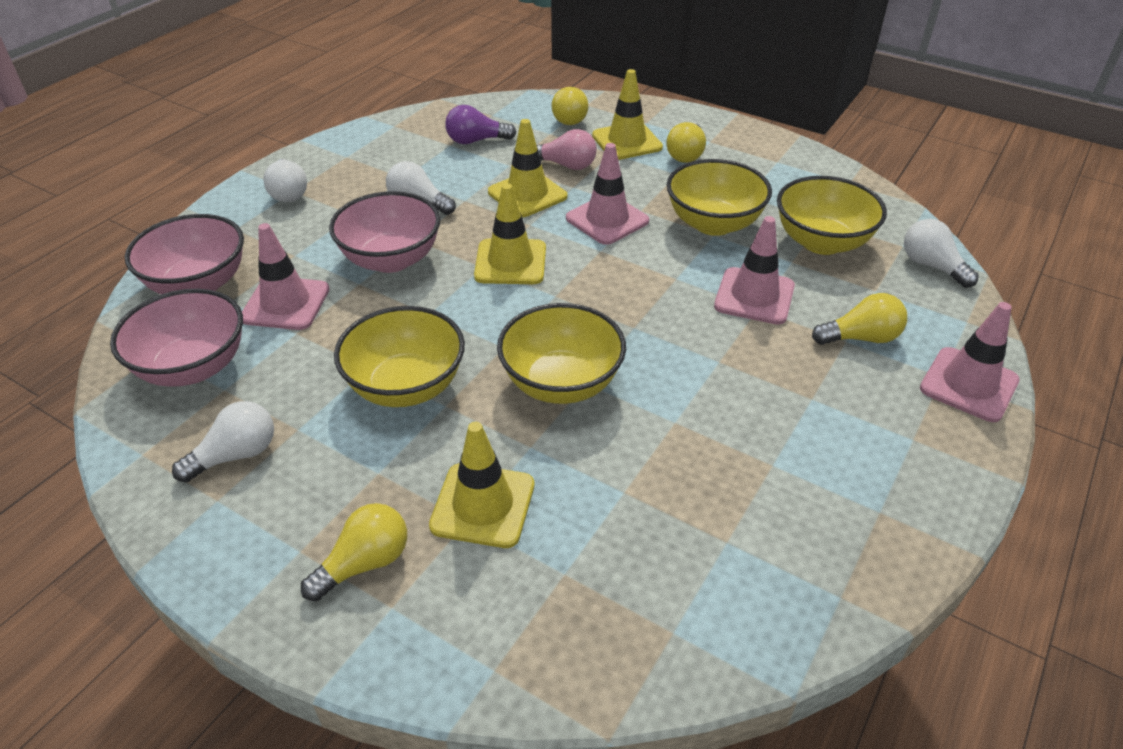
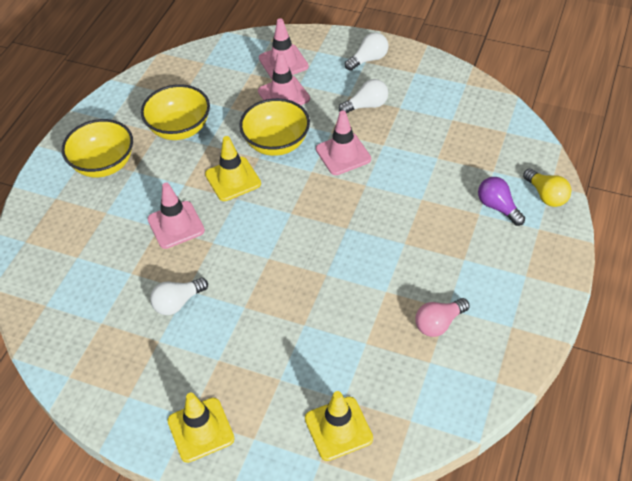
pink bowl: [110,289,243,387] [125,214,244,294] [329,191,440,273] = 3 -> none = 0
white light bulb: [172,401,274,483] [263,159,307,202] [386,161,456,215] [904,219,979,288] = 4 -> [150,278,208,315] [339,79,388,113] [345,32,388,71] = 3
yellow bowl: [334,306,465,407] [497,303,626,404] [667,159,772,236] [777,176,887,255] = 4 -> [62,119,133,177] [141,84,210,140] [239,98,310,156] = 3
yellow light bulb: [301,503,407,601] [551,87,588,125] [666,122,706,163] [812,293,907,345] = 4 -> [523,168,571,207] = 1
yellow traffic cone: [429,422,534,548] [474,183,546,284] [488,119,567,217] [592,69,663,160] = 4 -> [167,393,234,463] [205,136,261,201] [305,391,373,461] = 3

